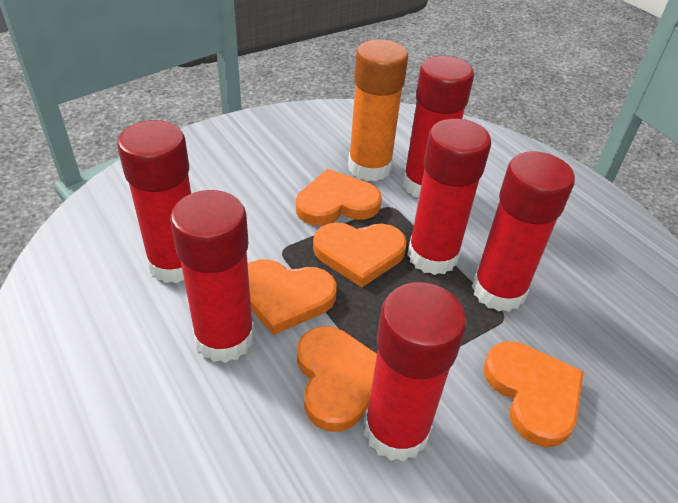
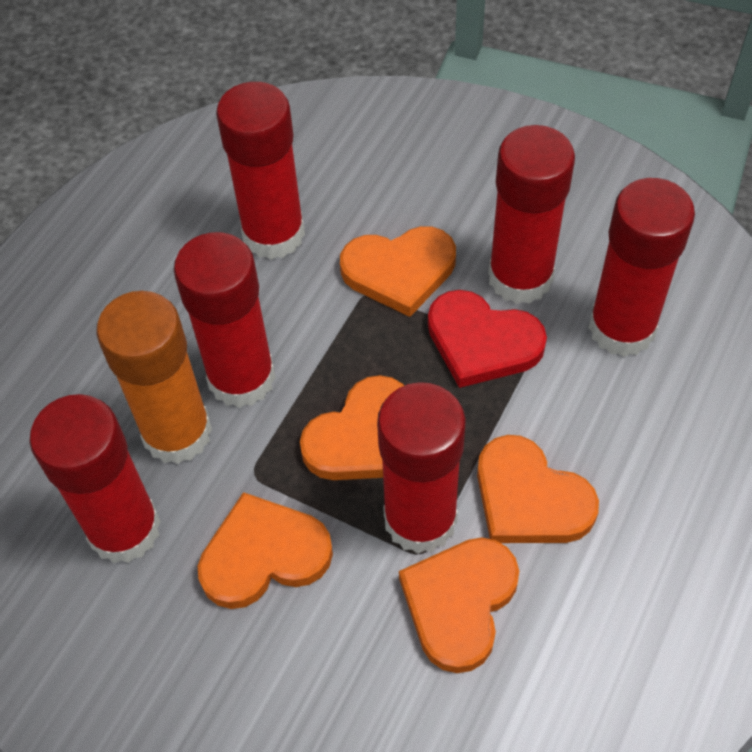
red heart: none = 0 -> [428,290,547,388] = 1

